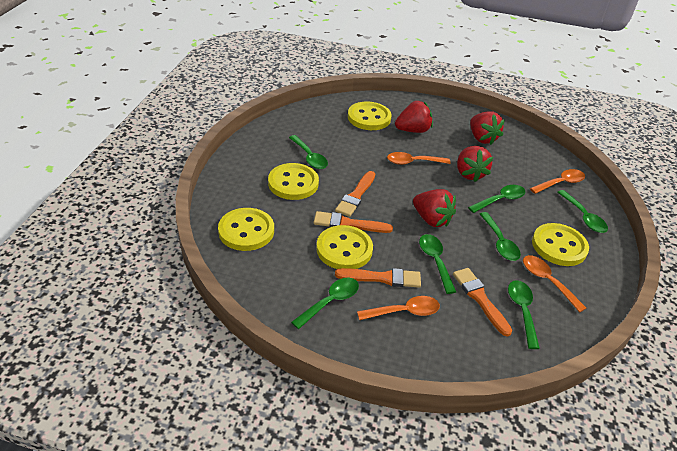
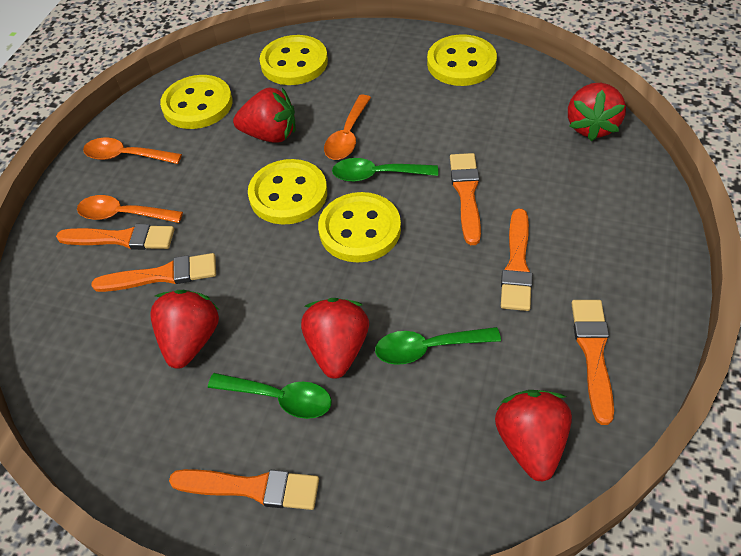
green spoon: [289,135,328,169] [291,278,359,329] [419,234,456,294] [468,185,525,213] [480,212,521,261] [508,280,540,349] [557,190,608,233] = 7 -> [208,373,332,419] [332,158,438,182] [375,327,501,365] = 3
orange brush: [314,211,393,233] [335,171,375,217] [335,268,421,288] [453,268,512,337] = 4 -> [56,224,174,250] [91,253,216,292] [169,469,319,510] [450,153,481,245] [501,209,533,311] [571,300,614,425] = 6
orange spoon: [357,296,440,320] [387,152,451,165] [523,255,586,312] [530,169,585,194] = 4 -> [77,195,183,223] [83,138,182,164] [324,94,371,160] = 3
red strawberry: [395,101,433,133] [413,189,456,227] [457,146,493,182] [470,111,505,145] = 4 -> [150,290,219,369] [233,87,296,143] [301,298,369,379] [495,390,572,482] [568,83,626,141] = 5

